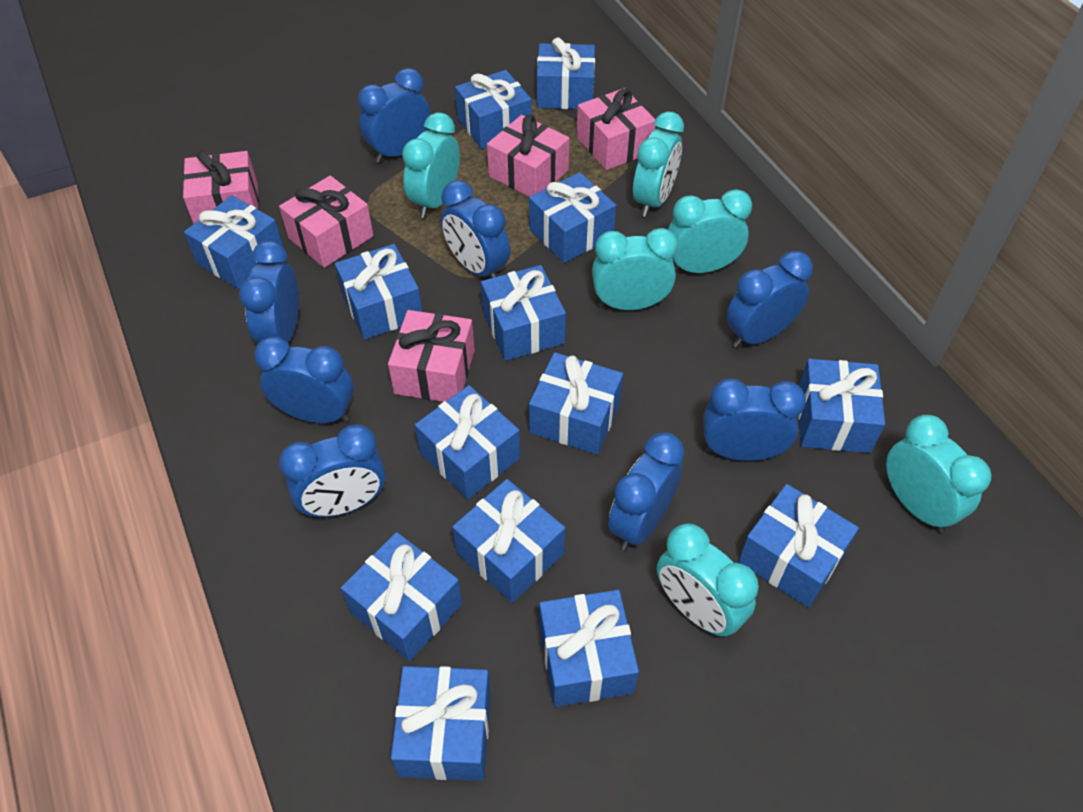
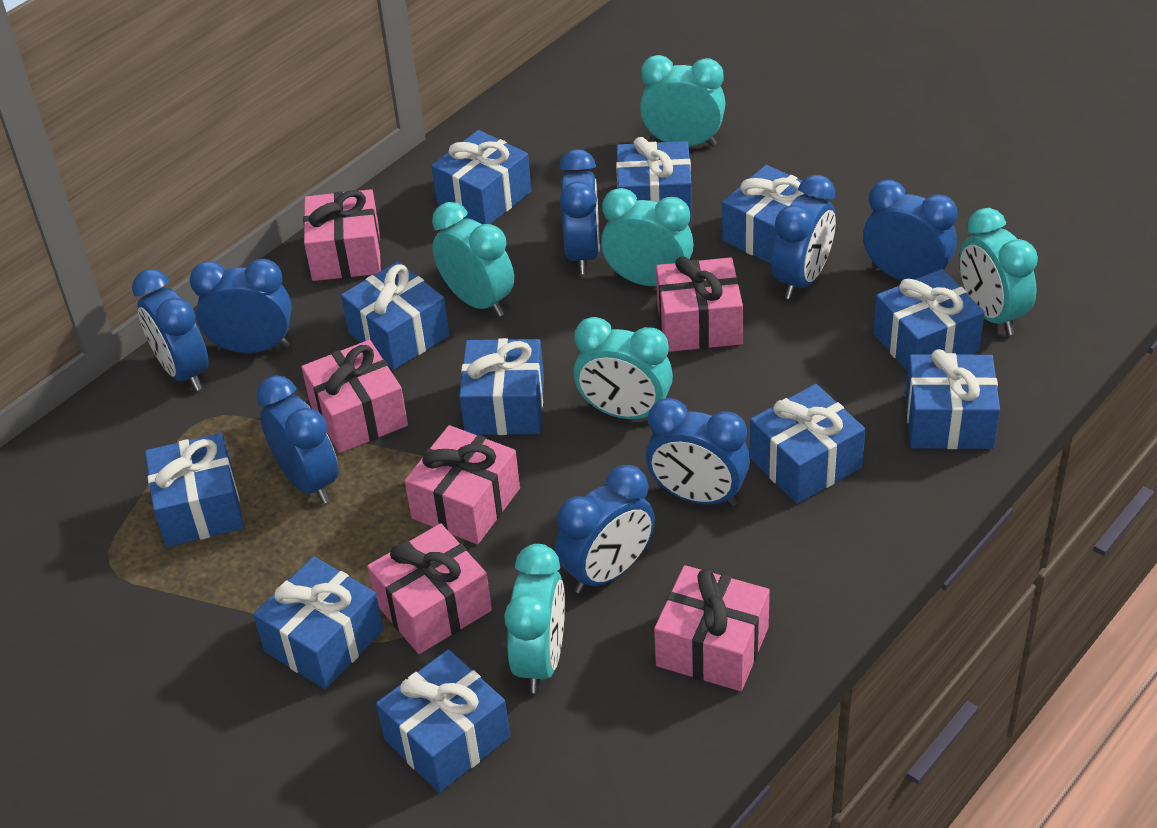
blue gift: [184,195,284,289] [335,244,422,340] [341,532,462,661] [391,666,491,781] [415,385,520,499] [452,479,565,603] [455,70,532,149] [481,265,566,361] [529,172,616,263] [529,352,623,455] [537,37,595,109] [539,590,639,707] [738,484,859,607] [798,359,885,453] = 14 -> [145,433,244,547] [253,556,384,689] [341,261,450,370] [376,649,510,793] [431,130,532,225] [459,338,544,435] [616,137,692,222] [722,165,822,264] [750,384,865,504] [873,269,985,372] [906,349,1000,449] = 11
pink gift: [183,150,259,224] [279,176,374,268] [388,310,475,402] [487,115,570,197] [577,88,656,170] = 5 -> [302,340,408,453] [303,189,381,281] [367,523,492,654] [404,425,520,545] [654,565,770,691] [656,257,743,352] = 6

